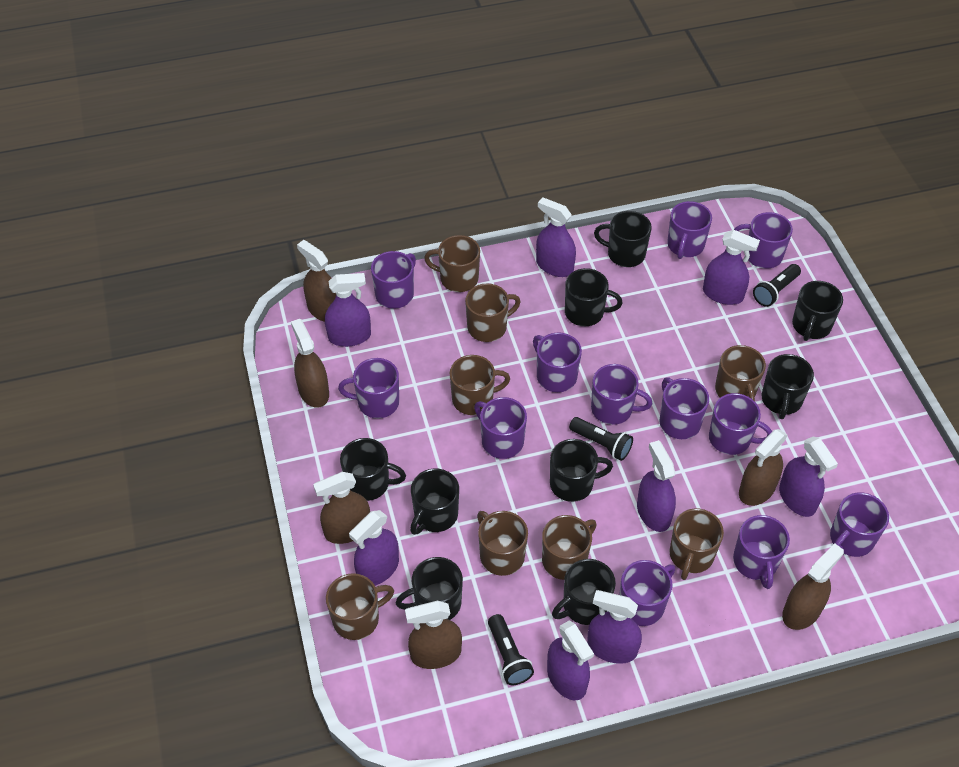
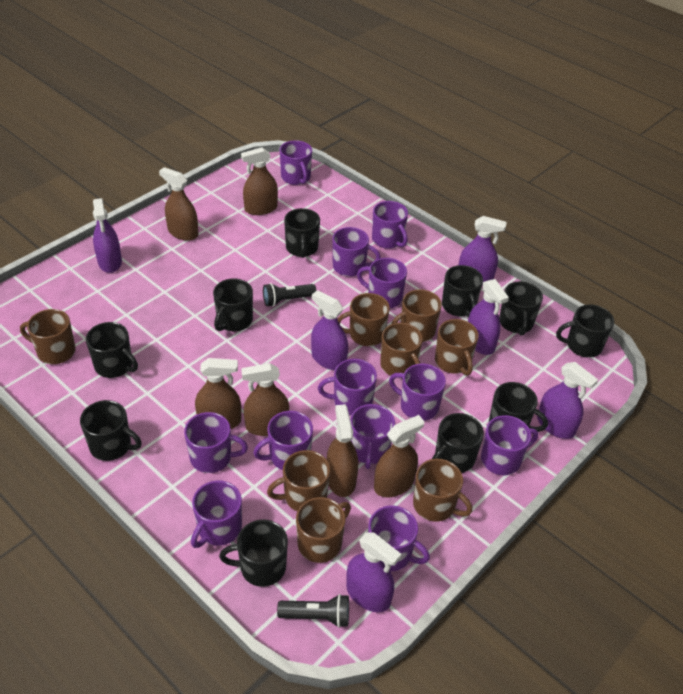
black flashlight: [488,614,534,685] [569,417,633,461] [753,264,801,307] = 3 -> [263,283,316,307] [277,594,349,628] = 2
black mug: [340,438,406,501] [396,557,463,620] [410,469,459,535] [550,439,613,502] [552,559,616,625] [565,268,623,326] [594,211,652,267] [762,354,814,419] [792,281,843,341] = 9 -> [80,400,142,461] [86,322,138,378] [213,279,253,331] [219,519,288,587] [284,208,320,258] [432,413,484,473] [442,265,483,317] [489,382,548,432] [499,281,543,336] [556,304,614,358] = 10
purple spray bottle: [325,273,371,347] [349,510,399,586] [536,198,576,277] [547,620,594,700] [587,590,642,664] [637,440,676,532] [703,230,760,305] [779,437,838,517] = 8 -> [93,198,122,273] [311,290,348,370] [346,532,401,612] [459,216,506,286] [468,279,509,355] [537,362,598,439] = 6

